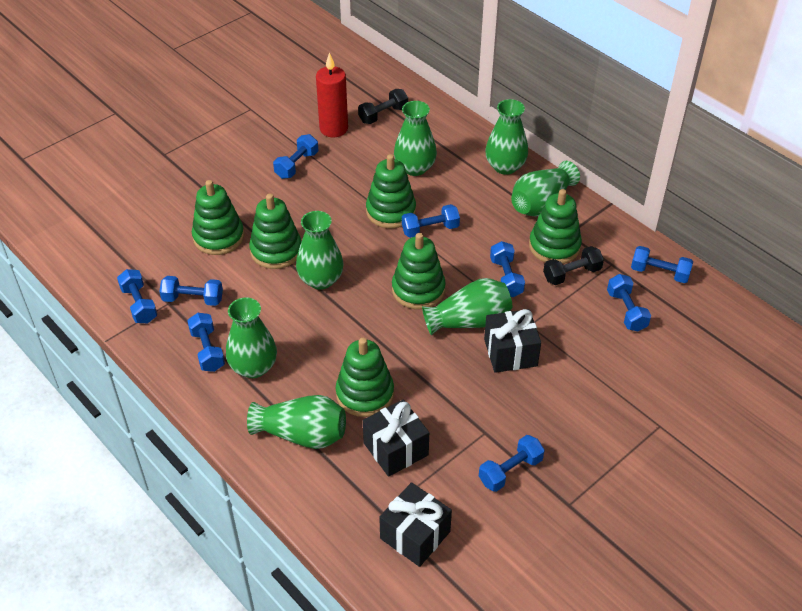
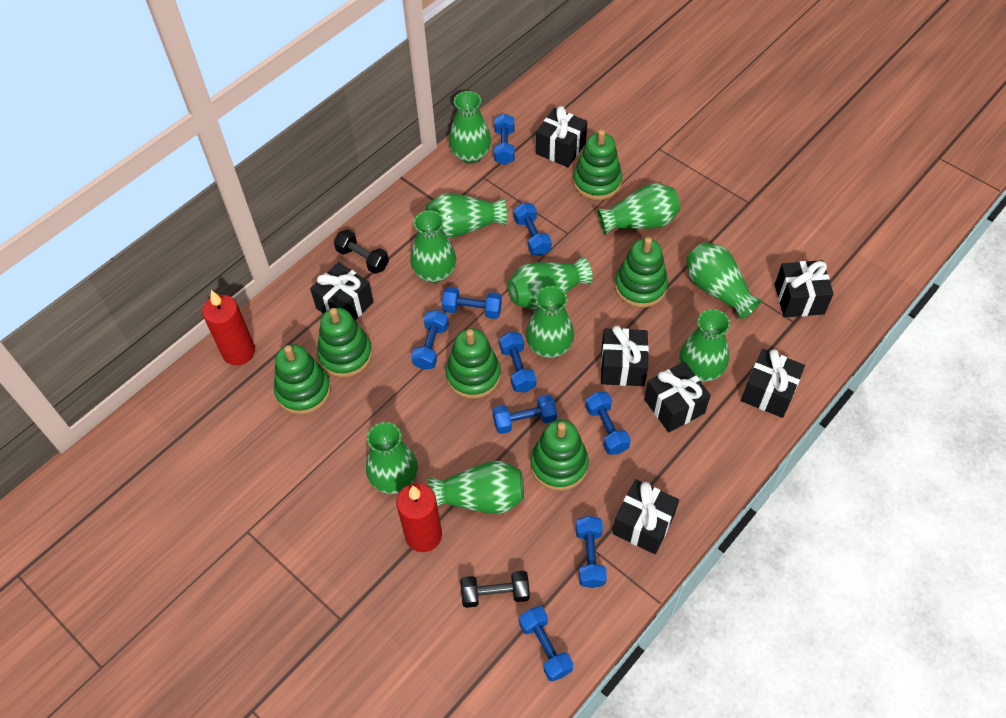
black gift: [363,400,429,477] [379,482,452,567] [484,309,541,373] = 3 -> [310,262,374,320] [536,106,587,167] [601,326,649,386] [612,479,679,554] [644,362,711,432] [741,349,805,418] [775,260,834,318] = 7
green vase: [226,297,277,378] [247,395,346,449] [296,211,344,290] [394,101,437,176] [422,278,513,335] [485,99,528,175] [511,161,580,217] = 7 -> [366,422,418,494] [410,211,456,283] [426,193,507,238] [428,461,524,514] [449,91,491,164] [508,257,593,310] [526,286,574,358] [597,183,680,235] [679,309,730,382] [686,242,762,320] = 10
red candle: [316,52,348,137] = 1 -> [202,290,255,365] [396,483,442,552] = 2

